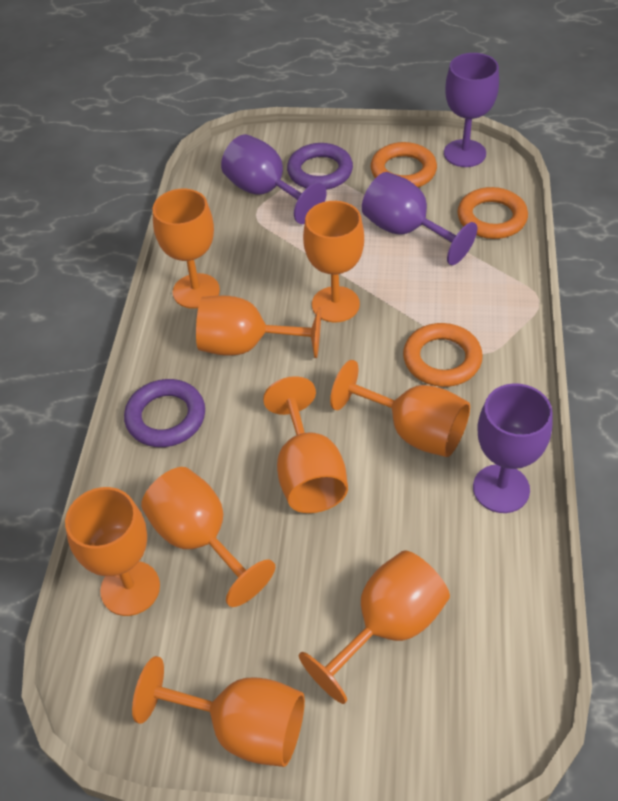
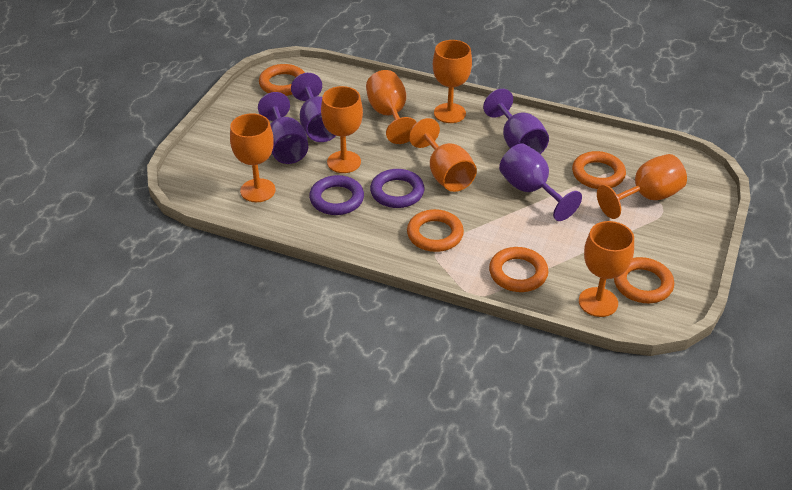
orange goblet: [65,487,160,616] [132,656,305,767] [141,467,275,607] [152,189,220,309] [196,295,321,358] [263,376,348,513] [299,550,450,704] [303,201,364,323] [330,360,470,457] = 9 -> [230,113,276,202] [321,86,363,173] [366,70,417,144] [409,118,477,192] [433,40,472,123] [579,221,634,317] [597,154,687,219] = 7
orange ring: [371,142,437,187] [403,323,483,387] [458,187,528,239] = 3 -> [259,64,305,96] [407,209,464,252] [489,247,548,292] [572,151,626,189] [614,257,674,303] = 5

